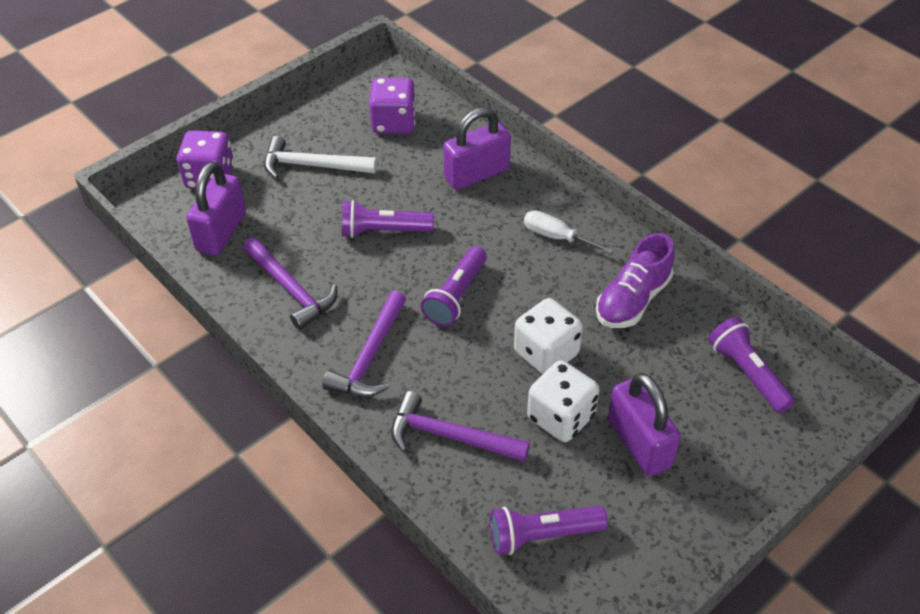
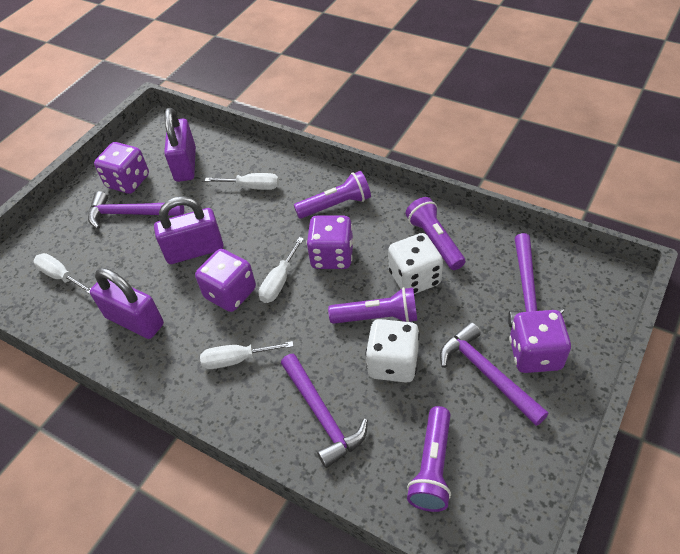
purple dice: [177,130,234,189] [369,78,417,134] = 2 -> [94,142,149,194] [195,249,256,312] [306,216,354,269] [509,310,571,373] = 4
purple hammer: [243,237,337,330] [322,291,407,397] [391,391,530,462] = 3 -> [88,191,184,229] [281,354,368,468] [440,322,549,426] [508,233,564,327] = 4
purple shoe: [596,233,675,328] = 1 -> none = 0
white hammer: [264,136,377,179] = 1 -> none = 0
white screwdriver: [524,210,614,254] = 1 -> [34,253,91,294] [200,341,294,369] [205,173,279,190] [258,237,304,303] = 4

